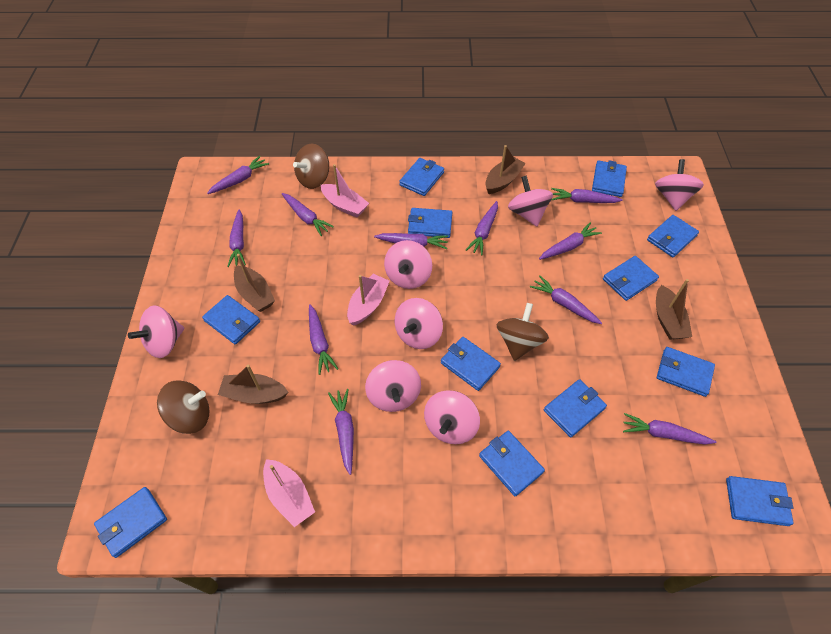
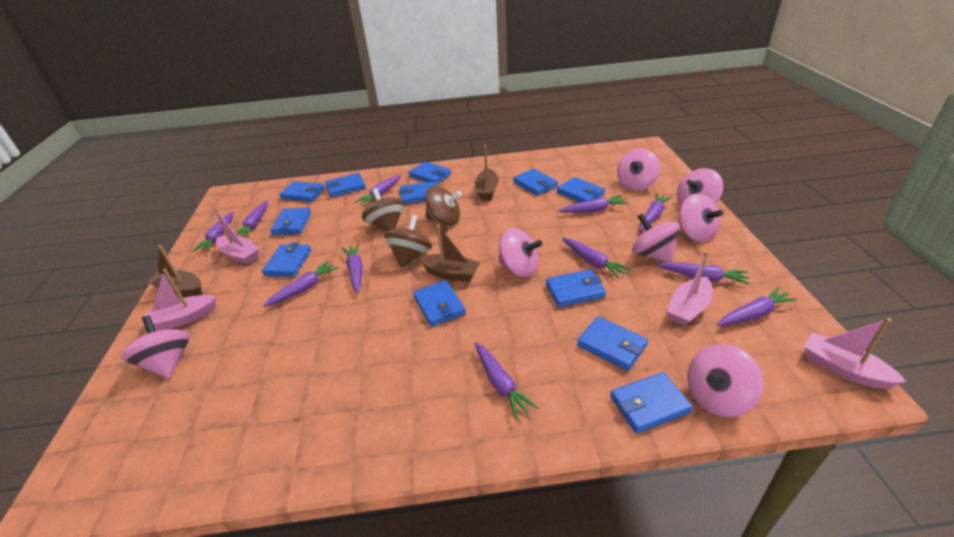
brown boat: [218,365,288,404] [234,254,275,312] [485,145,526,194] [656,279,692,340] = 4 -> [147,245,202,297] [419,224,480,282] [475,144,499,200] = 3
pink boat: [263,459,315,527] [321,164,369,217] [347,274,390,325] = 3 -> [143,268,217,331] [214,208,260,264] [667,251,713,326] [804,318,906,389] = 4

